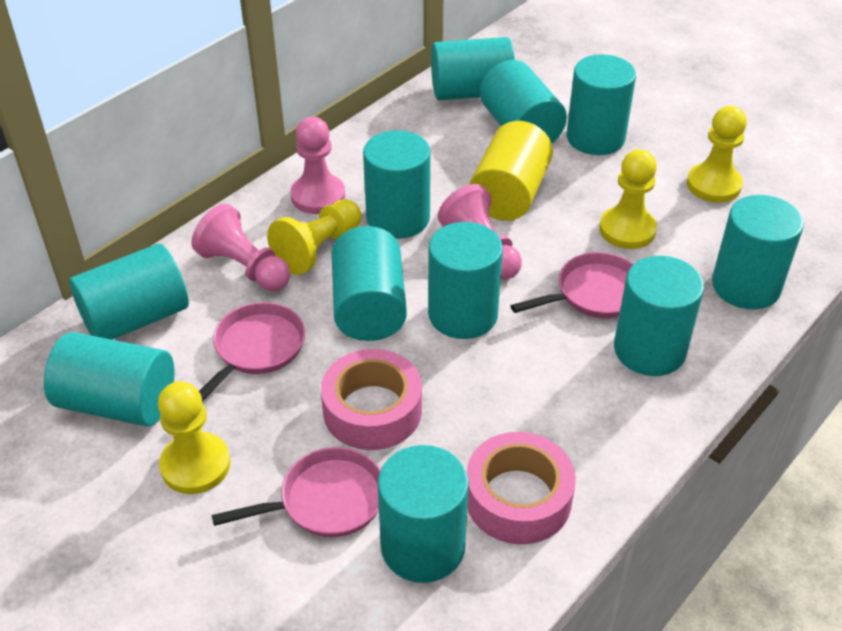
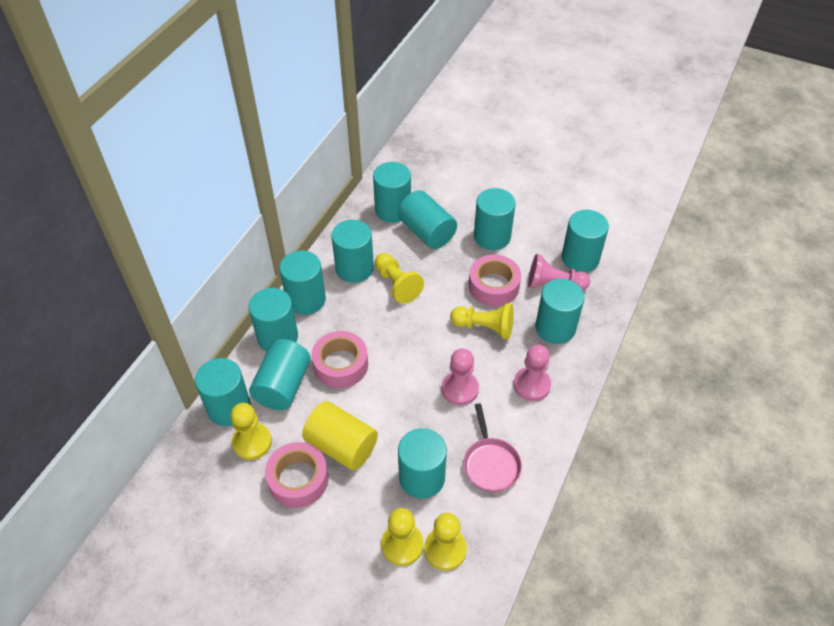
pink pan: [199,302,305,402] [212,447,381,537] [511,252,633,318] = 3 -> [463,403,522,492] = 1
pink tape: [321,349,422,450] [467,432,576,544] = 2 -> [265,442,328,508] [312,331,368,388] [469,255,521,306] = 3
yellow pawn: [158,381,231,494] [267,199,362,275] [599,149,657,249] [687,106,747,203] = 4 -> [231,403,272,460] [375,253,424,304] [381,508,423,566] [424,513,467,571] [450,303,514,339] = 5

